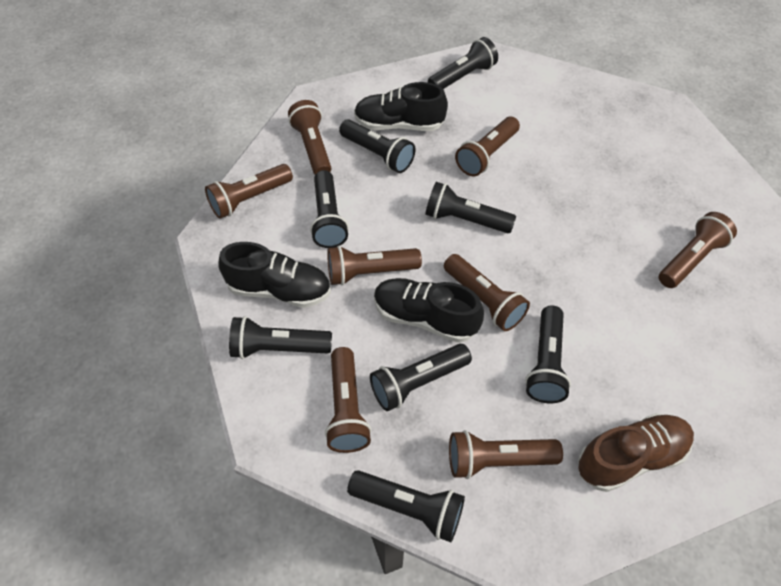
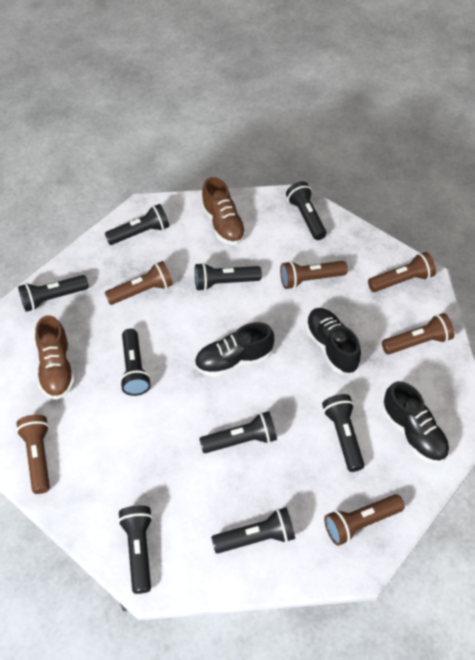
black flashlight: [229,316,332,359] [310,170,349,248] [339,119,415,173] [347,470,465,542] [370,344,472,411] [425,182,516,233] [428,37,498,89] [525,306,571,403] = 8 -> [18,275,89,312] [105,204,169,245] [118,505,153,594] [120,329,151,396] [195,263,262,291] [199,411,277,453] [211,507,295,553] [286,182,327,240] [322,394,365,472] = 9
brown flashlight: [205,164,293,219] [288,100,331,175] [325,347,371,453] [327,246,422,285] [444,254,530,331] [449,430,563,479] [455,117,520,176] [659,212,737,288] = 8 -> [16,415,50,494] [105,261,173,305] [280,261,348,289] [324,494,405,546] [368,252,436,292] [382,313,454,354] = 6
brown shoe: [578,413,694,492] = 1 -> [35,315,75,400] [201,177,247,245] = 2

